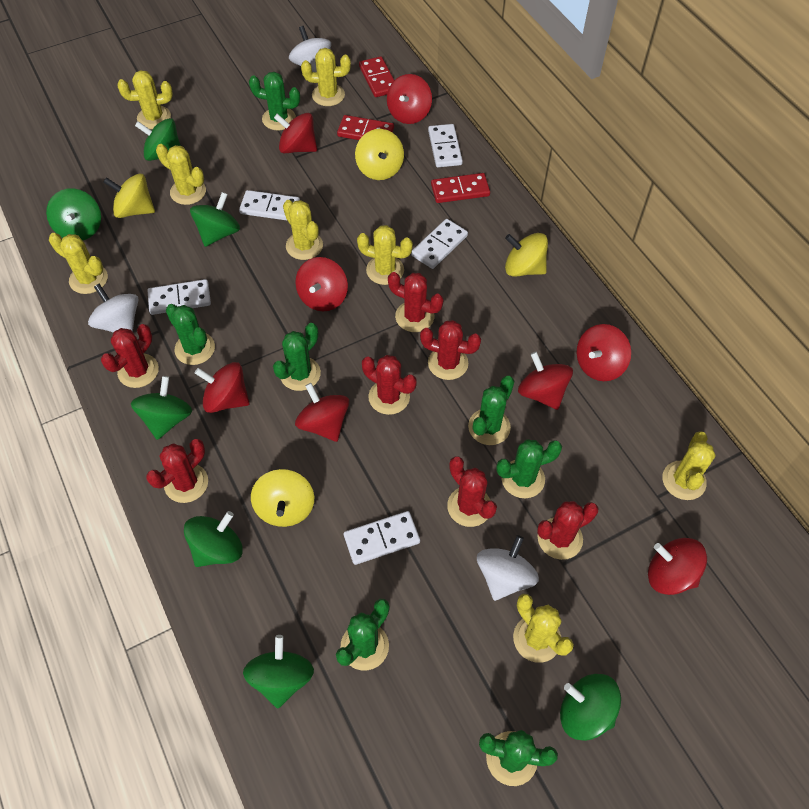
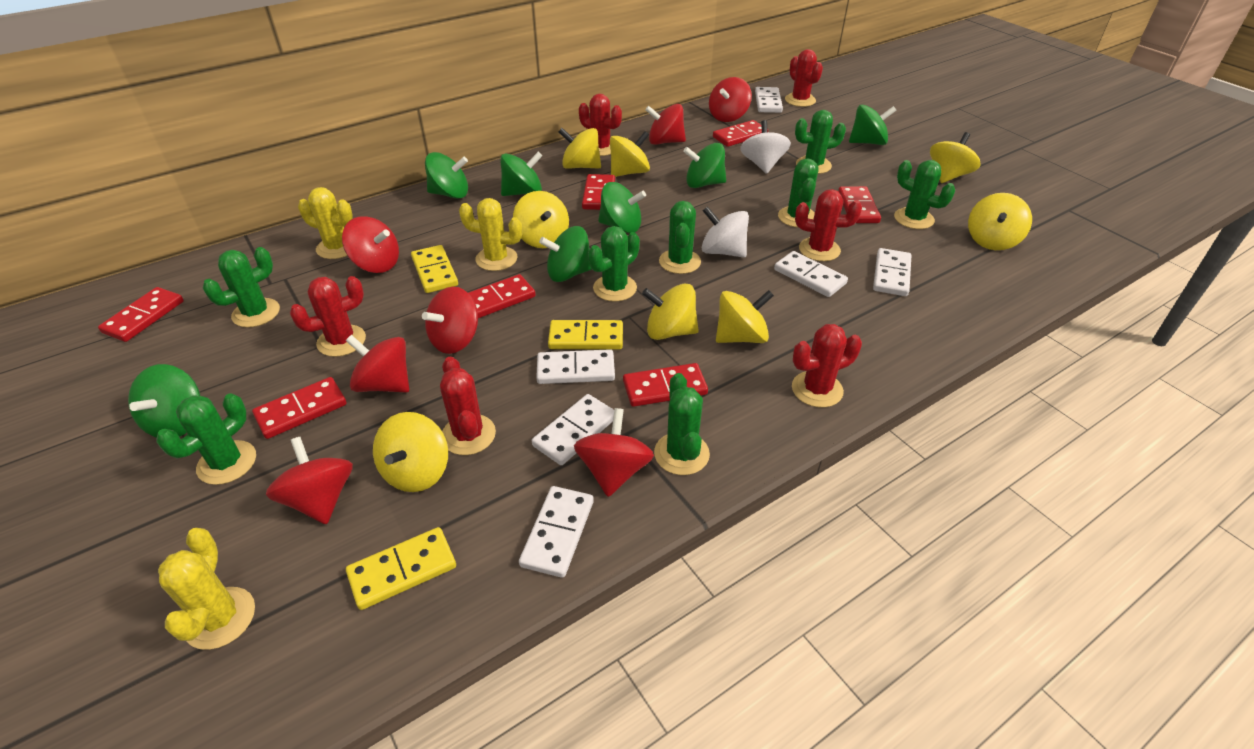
green cactus: [166,304,215,365] [249,72,300,130] [273,323,321,391] [336,599,390,671] [468,376,514,445] [479,730,558,786] [496,439,562,498] = 7 -> [157,393,256,485] [203,247,280,328] [588,226,640,302] [654,373,710,475] [659,201,701,274] [778,158,819,228] [795,110,846,174] [894,160,955,229] = 8
red cactus: [101,324,159,388] [146,439,208,503] [362,355,417,415] [388,272,443,332] [420,320,481,380] [447,456,497,527] [537,501,598,560] = 7 -> [290,276,366,357] [440,357,496,455] [579,94,622,156] [785,49,823,107] [792,324,862,408] [795,189,862,261] = 6
red domino: [337,115,394,140] [359,56,394,97] [431,173,490,203] = 3 -> [98,287,184,342] [252,377,347,439] [468,274,536,318] [582,174,615,210] [623,363,708,407] [713,120,768,147] [838,186,881,223] = 7
red spinning top: [195,362,250,413] [274,113,317,153] [295,383,349,442] [296,257,348,311] [387,74,432,124] [518,352,573,410] [577,324,631,381] [648,538,707,595] = 8 -> [266,437,353,524] [342,216,399,273] [345,335,409,392] [422,287,478,354] [574,408,654,497] [645,104,686,145] [709,77,752,122] = 7
white domino: [148,279,211,315] [239,190,300,220] [344,511,420,565] [411,219,468,269] [428,124,463,167] = 5 -> [519,486,594,578] [532,394,614,465] [536,349,615,384] [755,87,783,113] [774,251,848,297] [873,248,912,296] = 6
white spinning top: [88,284,139,333] [289,26,331,72] [477,535,539,601] = 3 -> [702,206,749,258] [740,120,791,174] = 2
yellow cactus: [49,233,108,294] [117,70,173,129] [156,144,206,205] [283,200,323,260] [301,48,351,106] [357,225,413,285] [513,594,574,663] [663,431,716,500] = 8 -> [158,528,255,650] [298,187,353,259] [459,198,522,271] = 3
yellow domino: none = 0 -> [346,527,456,610] [411,245,458,293] [548,320,623,350] = 3
yellow spinning top: [103,173,155,218] [251,469,314,527] [355,129,404,180] [505,233,548,277] = 4 -> [373,412,448,492] [513,191,569,248] [558,128,601,169] [610,131,650,177] [642,284,699,340] [716,290,774,343] [930,132,980,183] [968,193,1032,250] = 8

